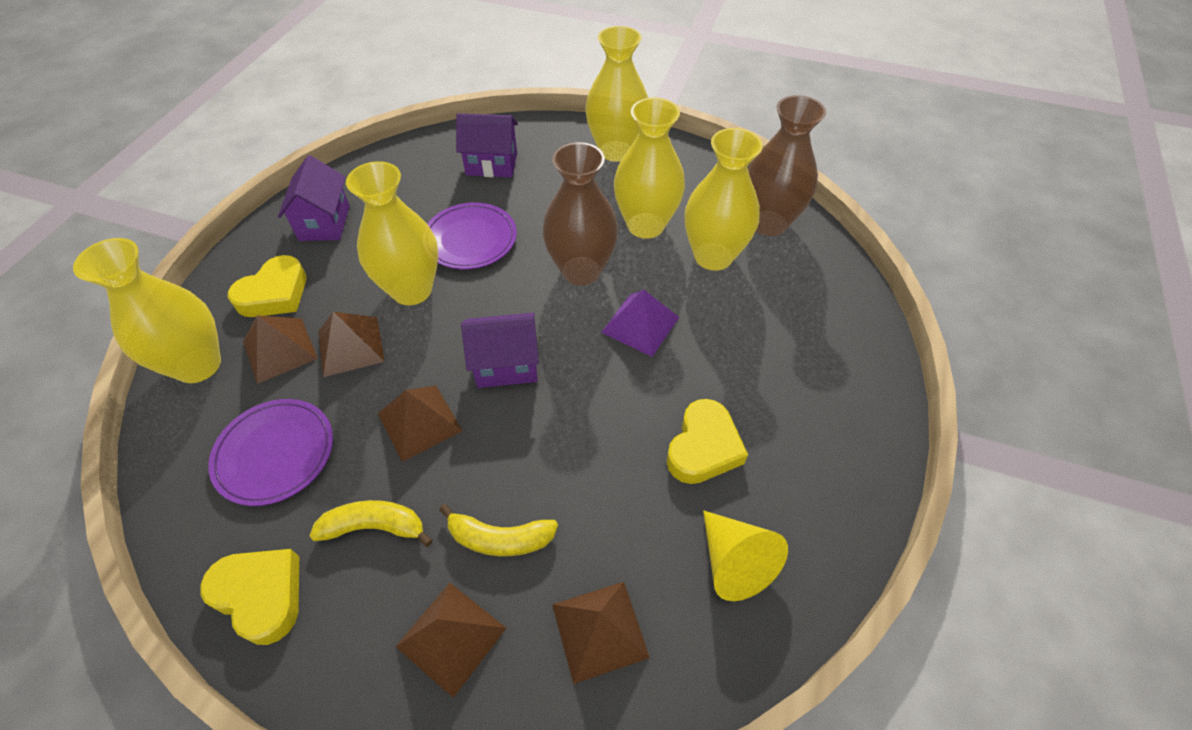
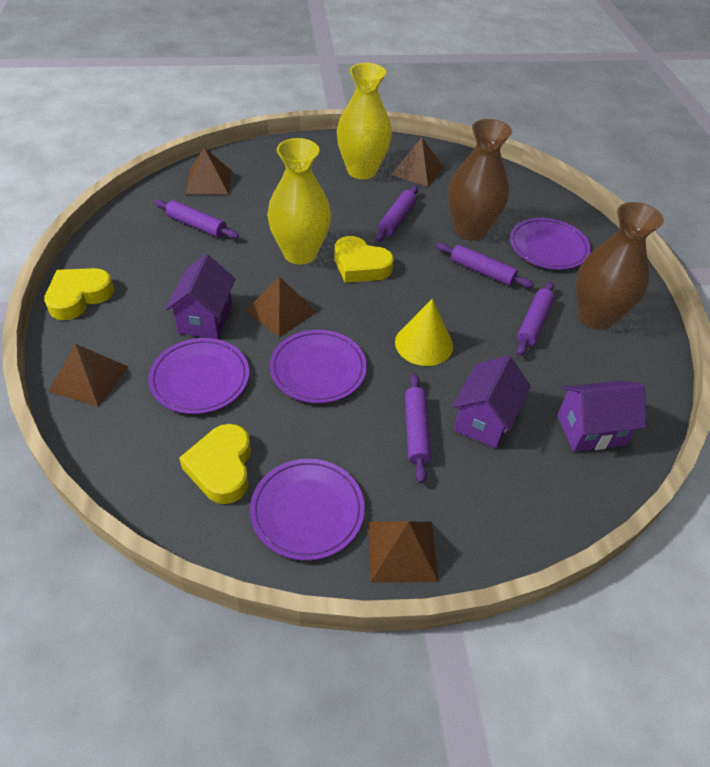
purple plate: [208,399,333,506] [427,203,517,269] = 2 -> [148,338,249,414] [250,459,365,561] [269,330,367,403] [510,218,591,270] = 4
purple pyramid: [601,289,679,357] = 1 -> none = 0
purple rolling pin: none = 0 -> [154,199,239,239] [375,186,418,242] [405,373,431,483] [436,243,534,288] [516,281,555,356] = 5
yellow banana: [309,500,433,547] [439,504,558,556] = 2 -> none = 0
yellow vase: [73,238,221,383] [346,161,438,305] [585,26,648,162] [614,98,685,239] [685,128,763,271] = 5 -> [267,138,331,265] [337,63,392,179] = 2

